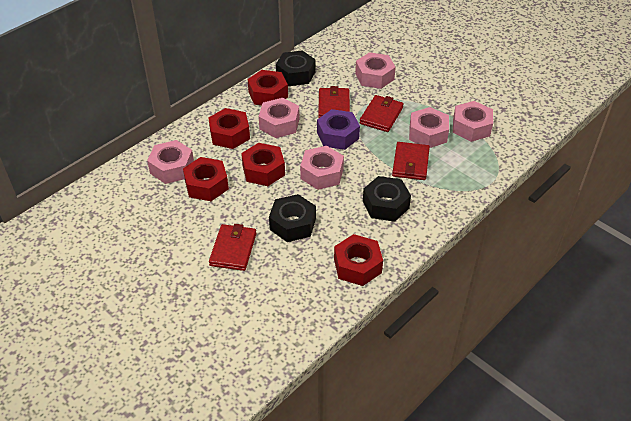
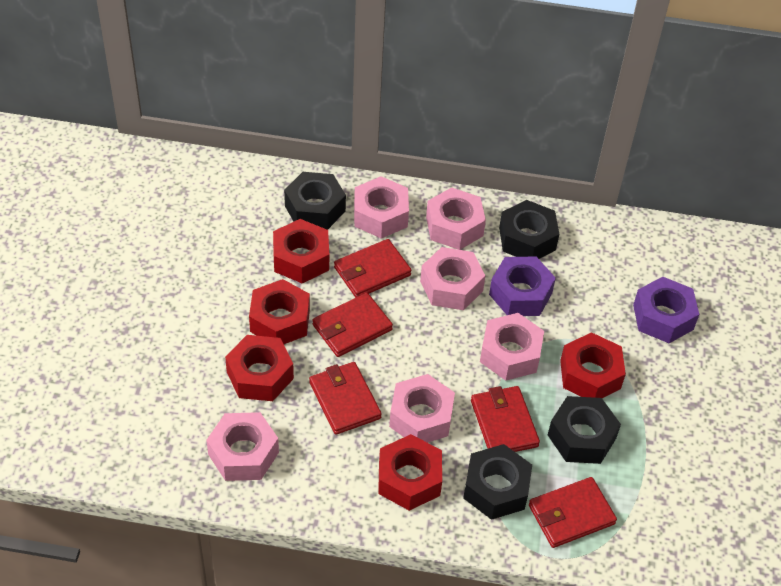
black nut: [269,194,316,242] [276,50,315,86] [363,176,411,222] = 3 -> [284,172,346,230] [463,444,532,520] [499,200,559,259] [548,396,621,464] = 4
purple nut: [317,109,360,150] = 1 -> [489,257,556,316] [633,277,699,343] = 2
red wallet: [209,224,257,271] [318,86,350,118] [360,95,404,132] [392,142,430,180] = 4 -> [309,362,382,435] [312,293,393,357] [334,239,411,298] [471,386,540,452] [529,477,617,548] = 5

